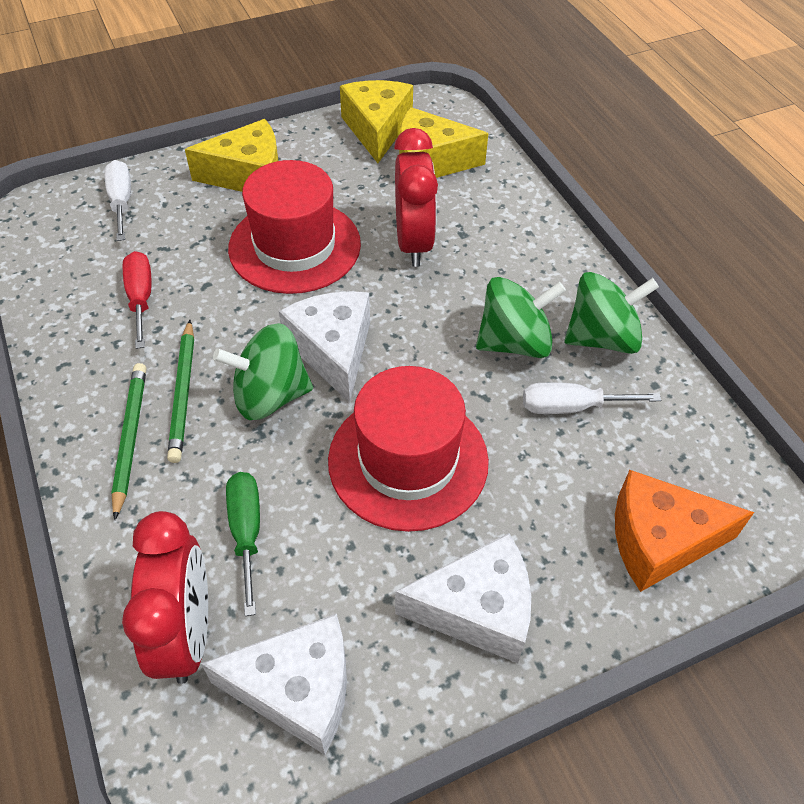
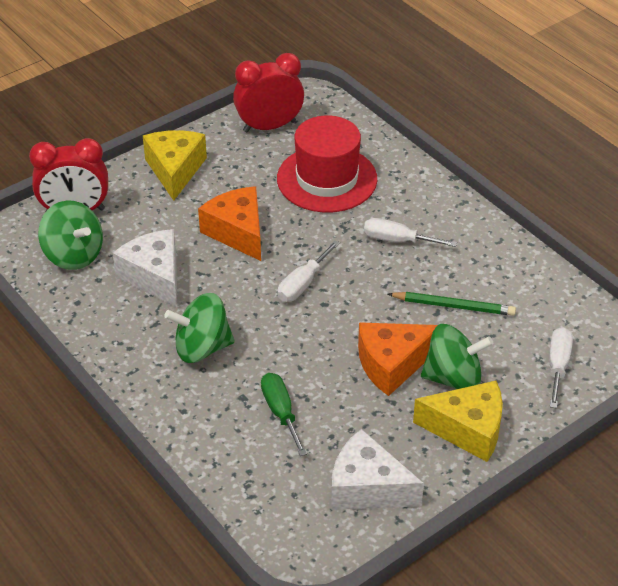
green pencil: [111,363,146,521] [167,320,194,463] = 2 -> [388,292,516,316] = 1
orange cheese: [615,470,754,592] = 1 -> [198,186,261,261] [358,322,437,396] = 2
red hat: [228,160,361,294] [328,366,489,532] = 2 -> [277,115,377,212] = 1
red screwdriver: [123,251,151,349] = 1 -> none = 0
white cheese: [201,614,347,755] [279,291,370,403] [395,533,531,663] = 3 -> [112,229,177,307] [331,429,424,510] = 2
white screwdriver: [104,160,131,241] [523,382,661,414] = 2 -> [278,240,340,302] [364,218,457,247] [549,327,573,408] = 3
yellow cheese: [185,119,278,192] [340,80,413,163] [399,107,488,178] = 3 -> [143,130,207,201] [413,381,503,462] = 2

